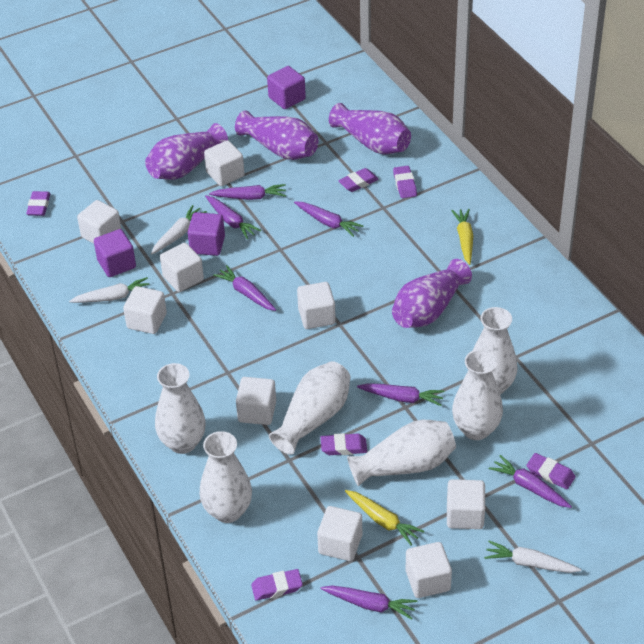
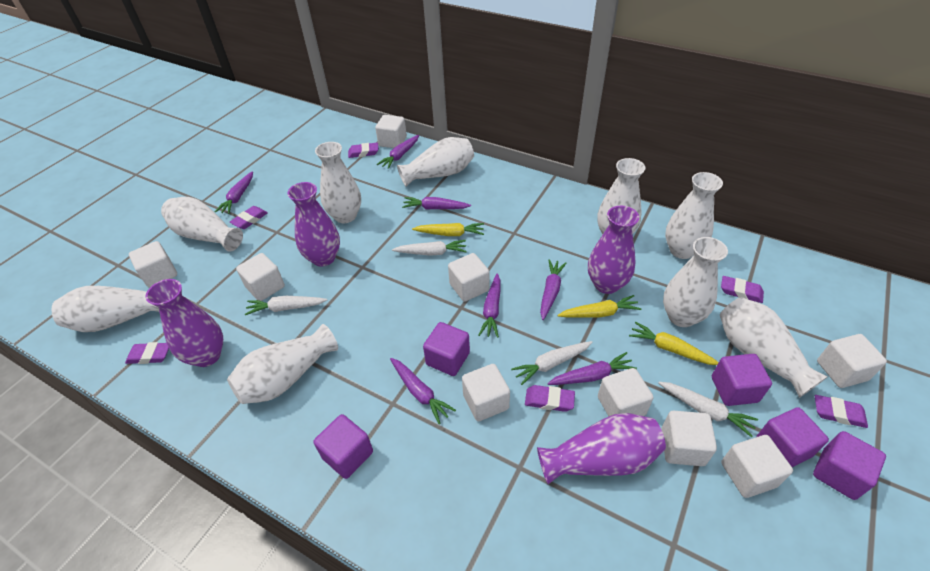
purple cube: [94,229,136,277] [188,212,225,256] [267,66,306,109] = 3 -> [313,414,373,479] [423,322,470,376] [712,354,772,406] [756,407,829,467] [813,431,886,500] = 5
white carrot: [69,277,150,303] [151,205,207,254] [484,541,581,573] = 3 -> [245,296,327,315] [392,240,467,256] [511,341,593,385] [658,382,758,437] = 4
white vase: [155,363,206,454] [199,431,252,523] [269,361,351,455] [347,420,456,486] [452,349,503,440] [468,307,517,395] = 6 -> [52,286,159,332] [161,197,243,252] [227,324,338,404] [315,142,361,223] [397,137,474,187] [597,158,645,234] [663,237,728,327] [665,172,723,259] [720,297,828,398] = 9
yellow carrot: [345,490,424,546] [451,209,473,265] = 2 -> [412,223,484,236] [557,295,641,318] [629,322,719,365] = 3

